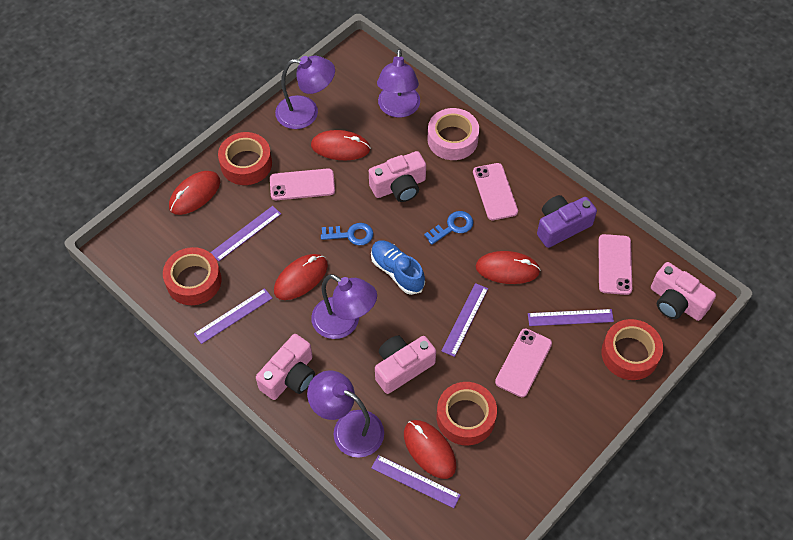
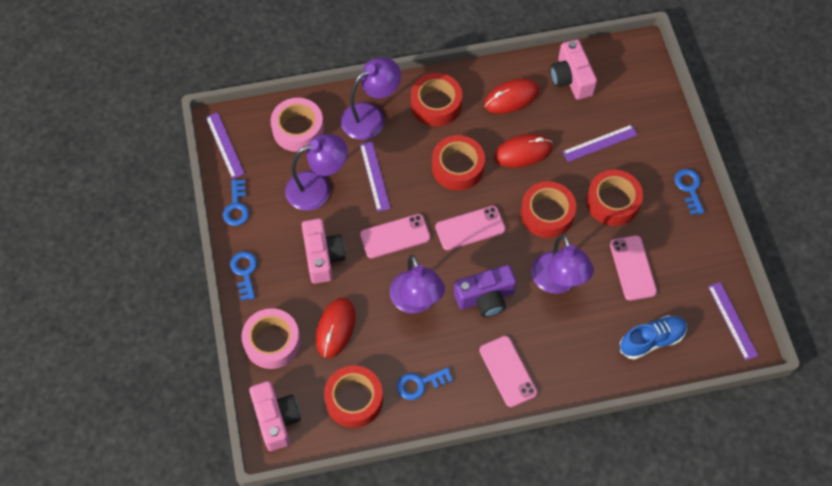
blue key: [321,223,373,245] [424,211,474,245] = 2 -> [223,179,249,226] [230,251,257,301] [397,367,453,400] [674,169,704,215] = 4
pink camera: [256,334,315,400] [369,151,426,202] [375,335,436,394] [651,262,716,321] = 4 -> [249,381,301,451] [302,218,346,284] [550,39,597,100] = 3
pink tape: [428,108,479,160] = 1 -> [241,308,301,369] [271,98,324,152] = 2
purple ruler: [194,288,273,344] [210,206,281,261] [371,455,461,508] [442,283,488,357] [528,309,614,326] = 5 -> [206,112,245,179] [360,141,391,212] [562,125,638,162] [708,282,758,361] = 4
red mouse: [169,171,220,215] [274,254,328,300] [311,130,370,160] [404,420,456,479] [476,251,541,284] = 5 -> [316,298,356,358] [484,78,539,114] [494,134,553,168] = 3
red tape: [163,247,222,305] [218,132,272,185] [437,382,497,445] [601,319,663,380] = 4 -> [324,365,383,428] [411,73,462,126] [432,135,485,191] [521,181,576,238] [586,170,643,226] = 5

